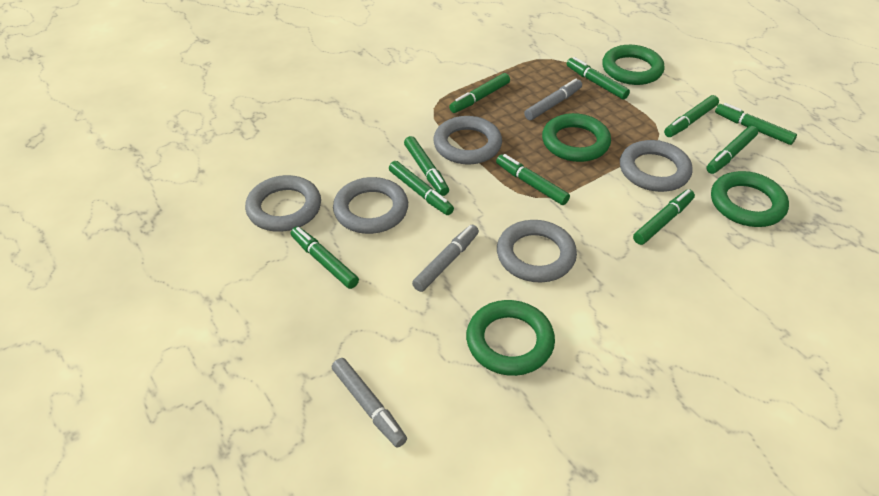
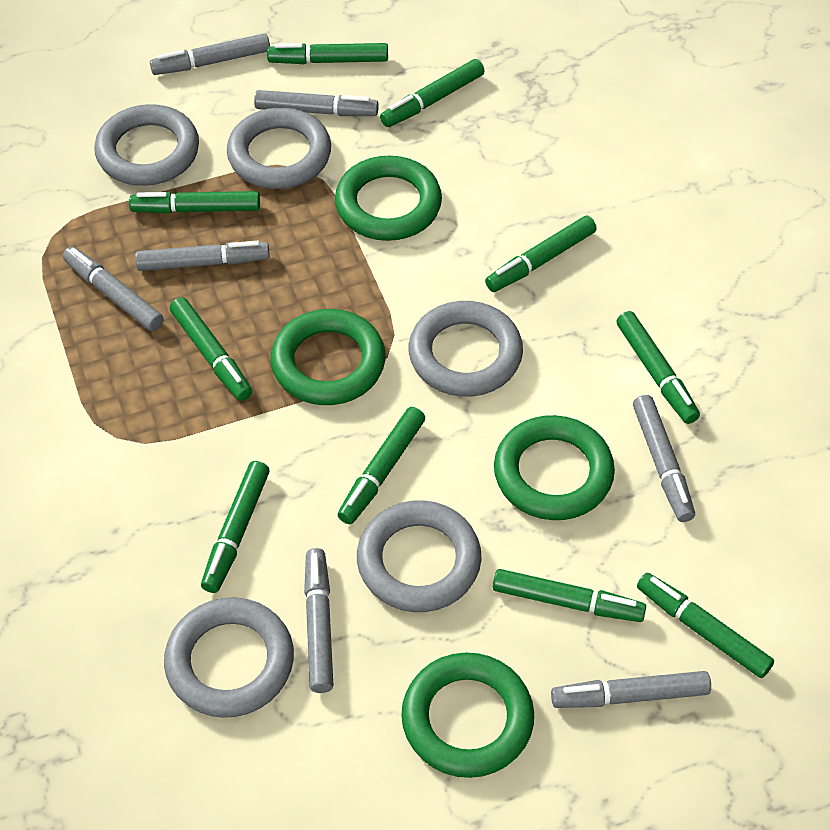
grey marker: [332,358,407,448] [412,225,479,292] [524,79,582,120] = 3 -> [63,247,163,331] [135,241,270,271] [150,33,270,75] [254,90,379,116] [304,548,333,693] [551,671,711,708] [633,395,695,522] = 7

